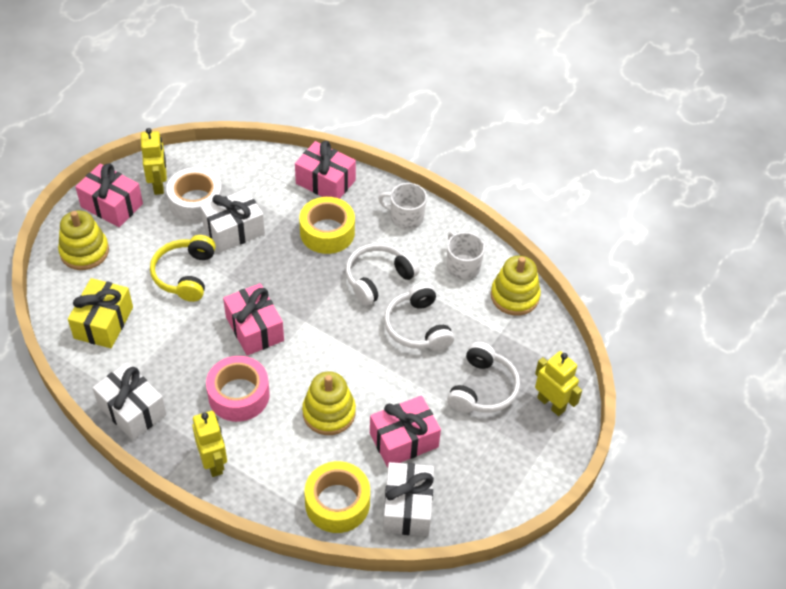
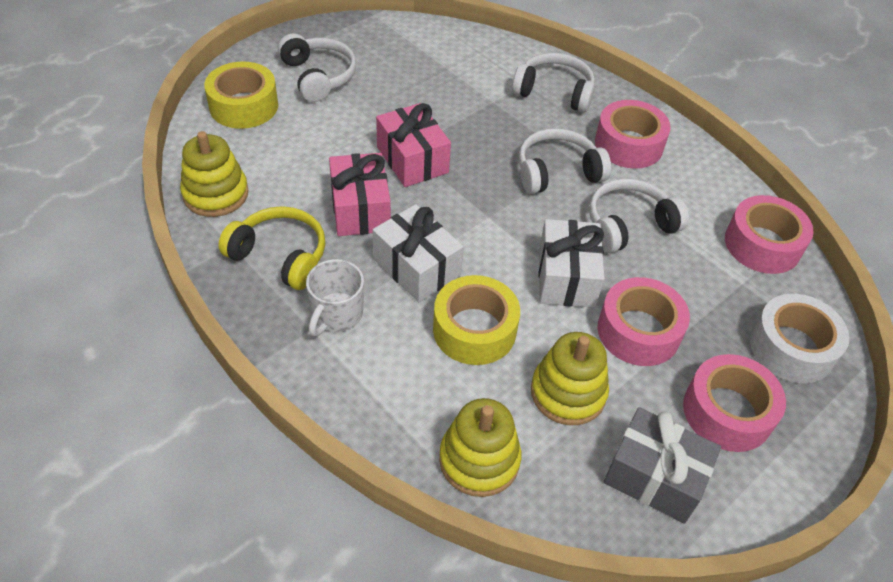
grey gift: none = 0 -> [604,407,721,524] = 1
pink gift: [75,163,143,227] [223,283,284,356] [295,141,356,199] [370,396,441,467] = 4 -> [329,153,391,236] [376,103,451,187] = 2
pink tape: [206,356,270,422] = 1 -> [595,100,671,169] [597,277,690,366] [683,354,786,452] [725,195,814,274] = 4
white gift: [92,362,167,440] [201,189,265,253] [383,462,434,536] = 3 -> [373,204,464,302] [538,219,605,308] = 2
white headphones: [346,243,420,306] [384,283,454,351] [447,342,520,413] = 3 -> [278,33,356,102] [512,53,595,113] [519,128,611,194] [589,179,689,253] = 4
white mug: [378,183,427,230] [447,231,485,280] = 2 -> [306,259,364,336] = 1
yellow gift: [68,278,133,348] = 1 -> none = 0
yellow robot: [141,128,167,195] [192,411,227,477] [535,351,582,416] = 3 -> none = 0

